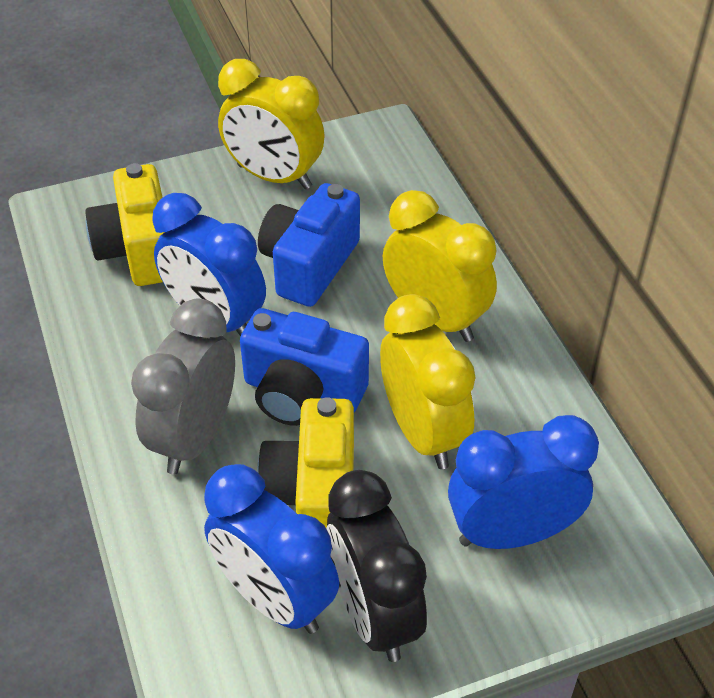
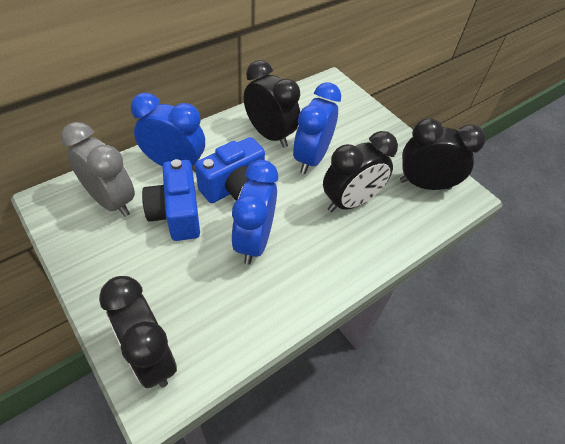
black clock: [327,470,427,662] = 1 -> [99,276,177,388] [244,60,300,148] [323,131,398,212] [400,118,485,190] = 4
yellow camera: [85,163,164,286] [257,397,354,529] = 2 -> none = 0
yellow clock: [218,59,325,189] [380,294,476,469] [383,190,497,342] = 3 -> none = 0

